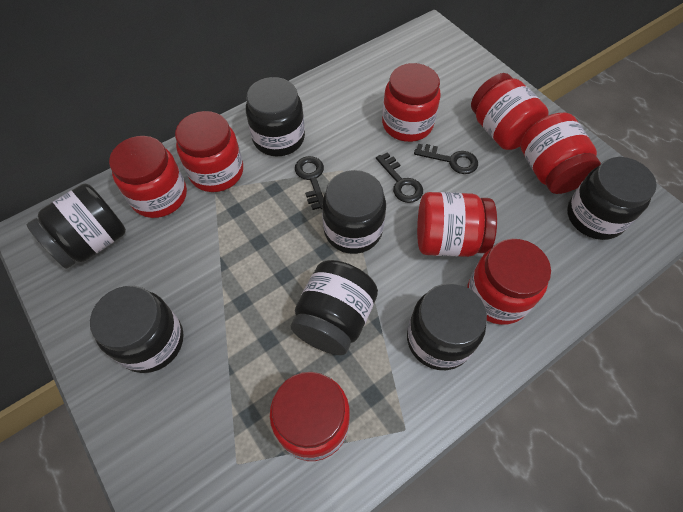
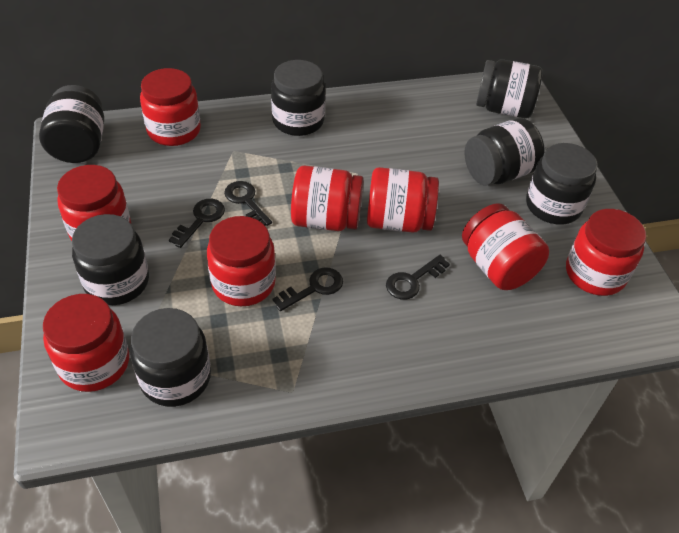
black key: [295,156,324,210] [376,152,423,203] [414,144,478,174] = 3 -> [169,199,225,248] [224,181,272,226] [273,267,343,311] [386,255,450,300] = 4

